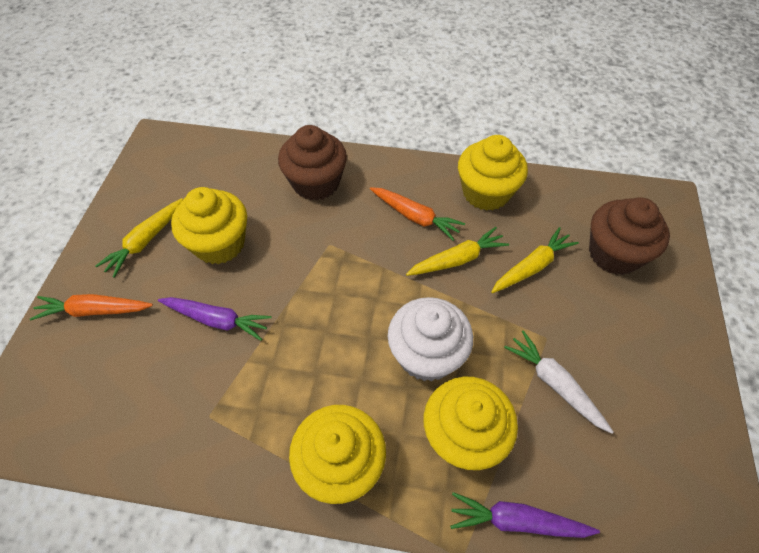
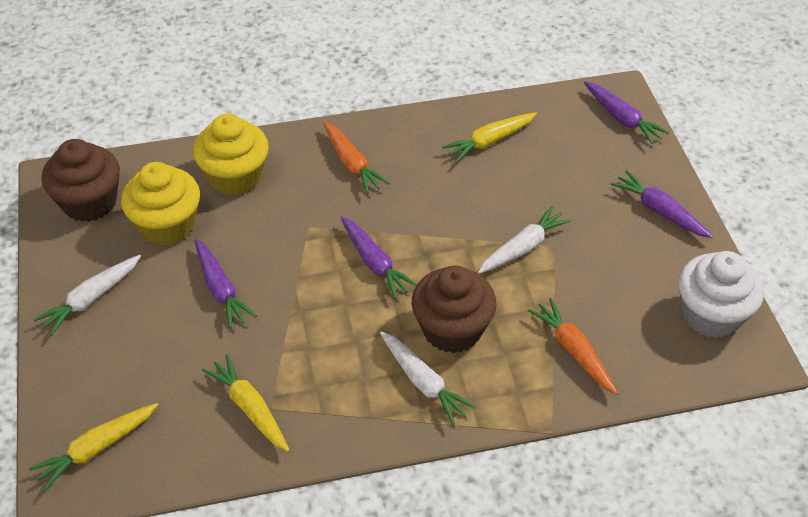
purple carrot: [158,297,272,341] [450,492,600,538] = 2 -> [195,239,257,328] [340,216,417,299] [584,81,670,144] [611,170,713,238] = 4
white carrot: [504,330,614,434] = 1 -> [33,255,141,336] [380,331,476,425] [478,206,572,274] = 3
yellow cupcake: [171,187,247,264] [289,405,386,504] [423,377,518,470] [458,135,528,211] = 4 -> [121,162,200,246] [193,114,269,196] = 2

